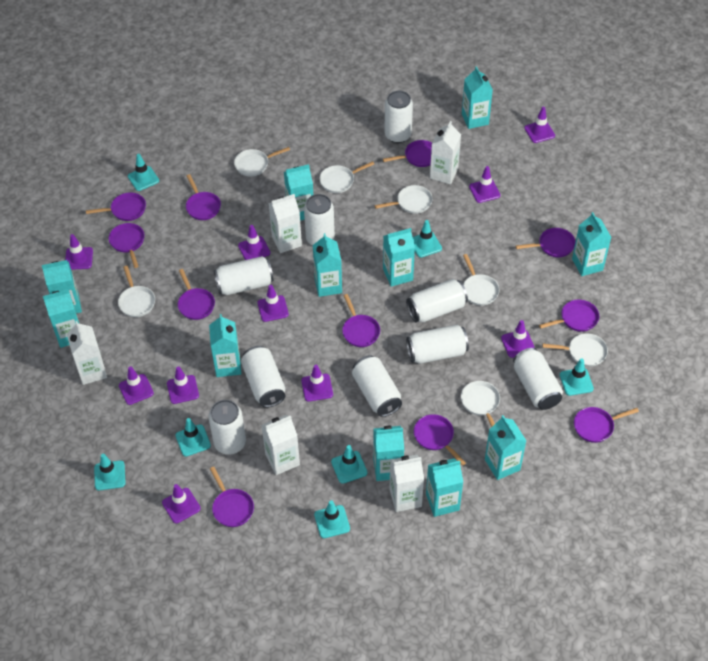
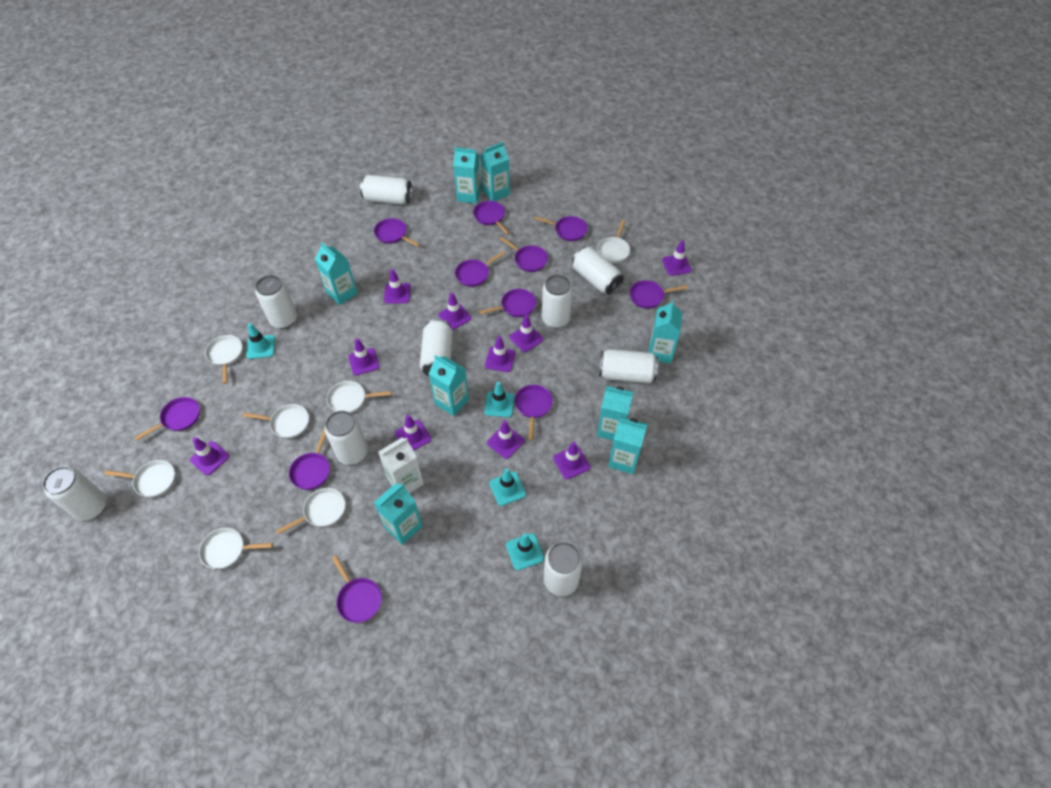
turquoise carton: [42,260,82,313] [43,289,79,348] [209,314,241,377] [284,164,313,221] [313,233,342,297] [373,426,404,481] [383,228,415,287] [426,458,463,517] [462,66,493,129] [485,415,526,480] [572,212,612,276] = 11 -> [315,242,358,305] [374,483,422,545] [429,355,469,416] [453,147,481,204] [480,142,510,201] [597,386,633,441] [608,417,648,474] [648,300,683,364] = 8
turquoise traffic cone: [94,454,126,491] [128,154,159,191] [176,418,211,456] [314,500,350,538] [331,445,368,484] [413,220,442,258] [560,359,594,396] = 7 -> [246,323,275,359] [484,382,514,417] [489,468,526,506] [506,533,544,570] = 4
white carton: [67,321,107,385] [261,415,300,475] [268,194,302,253] [389,455,424,512] [430,121,461,184] = 5 -> [378,437,424,493] = 1

